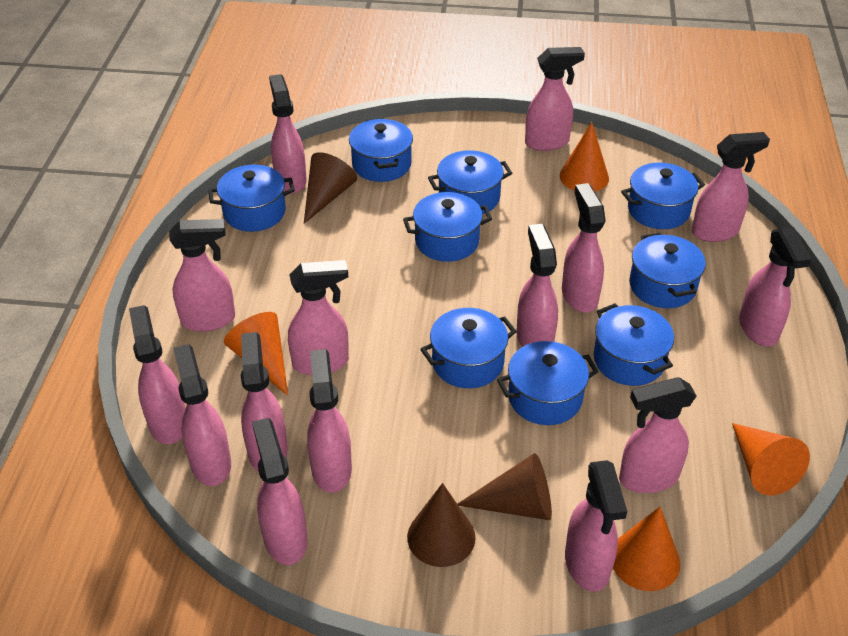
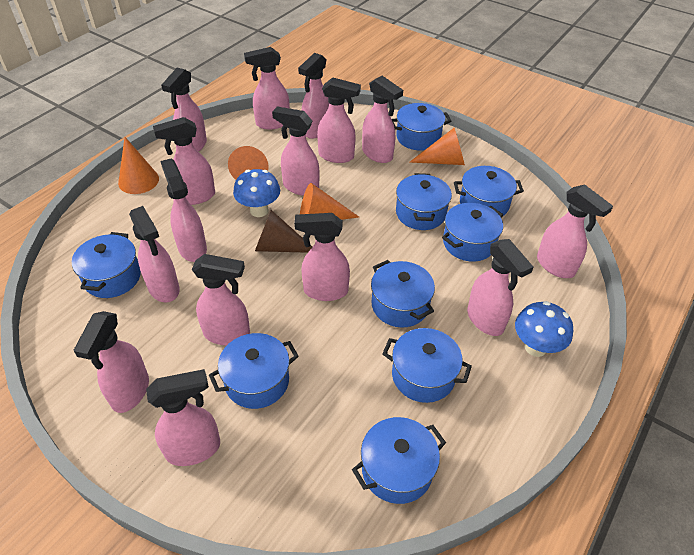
blue mushroom: none = 0 -> [233,169,280,217] [515,301,573,357] = 2
brown cone: [304,152,357,224] [407,483,475,567] [458,453,552,520] = 3 -> [255,210,312,253] = 1

